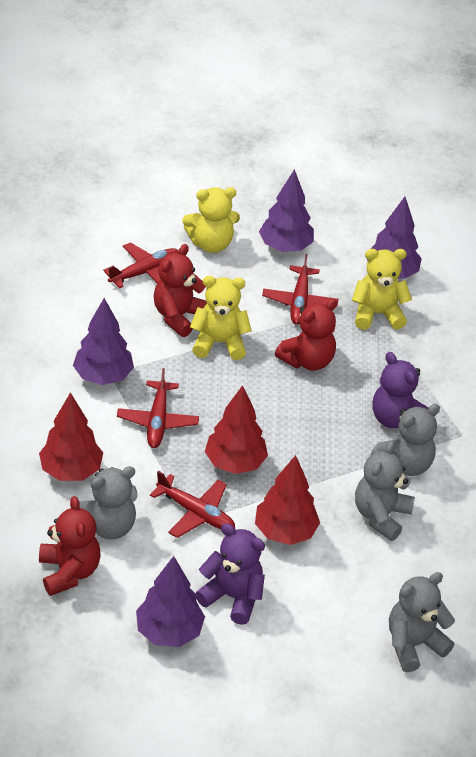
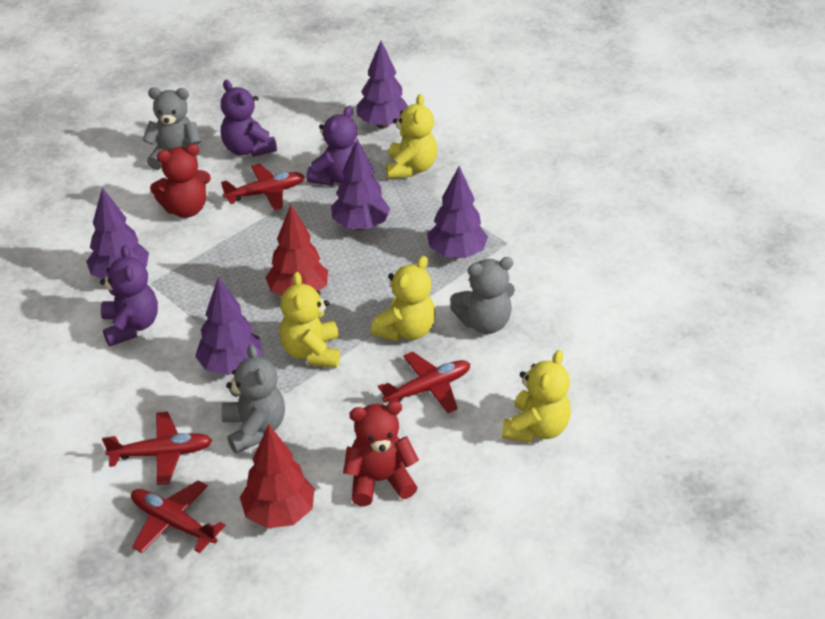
grey teddy bear: [79,466,138,539] [355,441,415,541] [370,404,440,476] [389,572,455,672] = 4 -> [143,87,201,170] [221,344,285,454] [450,257,515,334] = 3
purple teddy bear: [196,523,265,625] [372,352,428,428] = 2 -> [100,245,158,346] [221,80,277,157] [306,106,357,186] = 3
purple tree: [73,298,134,385] [136,556,205,647] [259,169,314,252] [367,197,422,279] = 4 -> [86,187,149,279] [195,276,263,375] [331,139,390,231] [357,41,408,128] [427,166,488,259] = 5
red teddy bear: [39,496,101,596] [153,244,207,337] [275,299,337,371] = 3 -> [150,144,211,218] [343,401,419,506] = 2
red tree: [39,392,103,481] [205,385,268,474] [255,455,320,545] = 3 -> [240,424,315,528] [265,205,328,296] = 2
yellow teddy bear: [182,187,240,253] [190,276,252,360] [352,249,412,330] = 3 -> [279,272,340,368] [371,256,436,342] [386,94,437,179] [502,350,571,443] = 4

